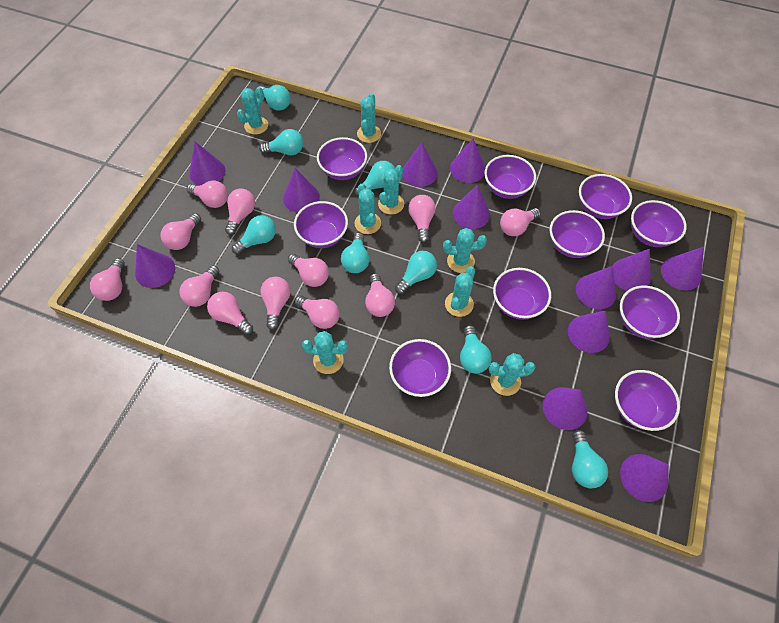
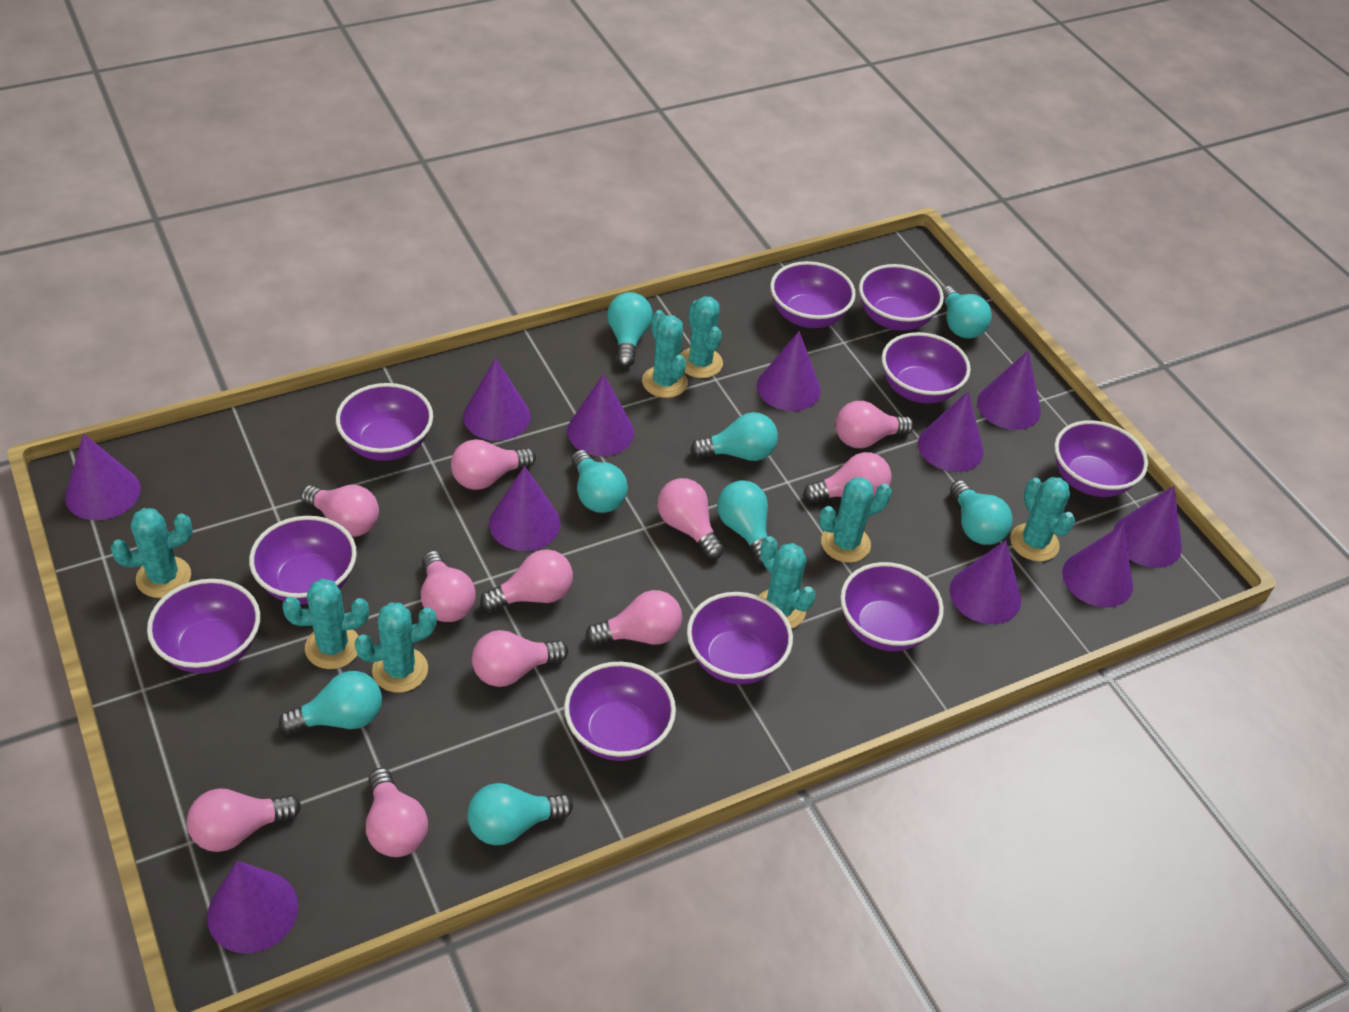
pink light bulb: [90,258,125,301] [160,213,201,250] [180,265,219,307] [187,181,228,208] [207,292,253,335] [225,188,255,235] [260,277,291,330] [288,254,329,287] [295,295,339,329] [365,273,395,317] [408,195,436,243] [500,208,541,236] = 12 -> [187,789,301,852] [300,485,379,537] [366,768,428,857] [421,551,476,622] [451,439,536,490] [472,630,568,687] [480,549,573,611] [585,590,682,645] [657,478,724,559] [803,452,892,503] [835,401,914,448] = 11
purple cone: [135,244,175,288] [189,142,226,186] [283,168,320,212] [402,142,438,187] [450,138,485,183] [453,184,490,229] [543,387,588,430] [568,311,610,353] [576,266,616,309] [612,249,651,291] [620,454,668,502] [661,247,704,290] = 12 -> [65,433,141,520] [207,861,298,953] [463,358,531,441] [489,466,561,551] [567,374,634,456] [757,331,821,411] [918,391,983,472] [950,540,1021,624] [977,351,1041,430] [1062,524,1133,608] [1113,486,1182,568] = 11

